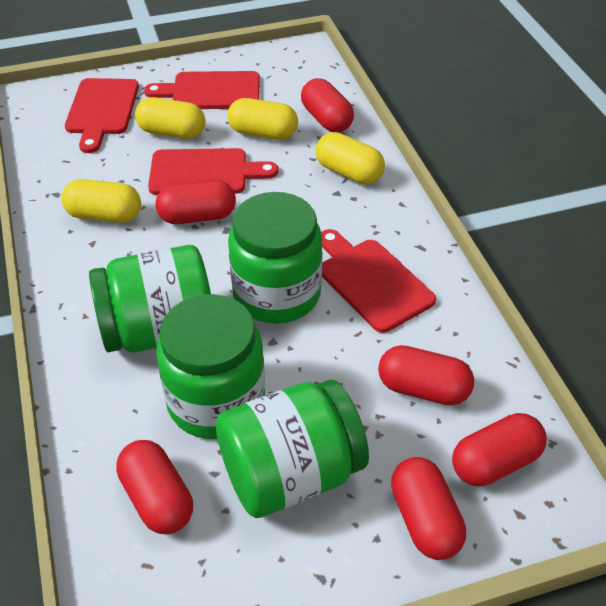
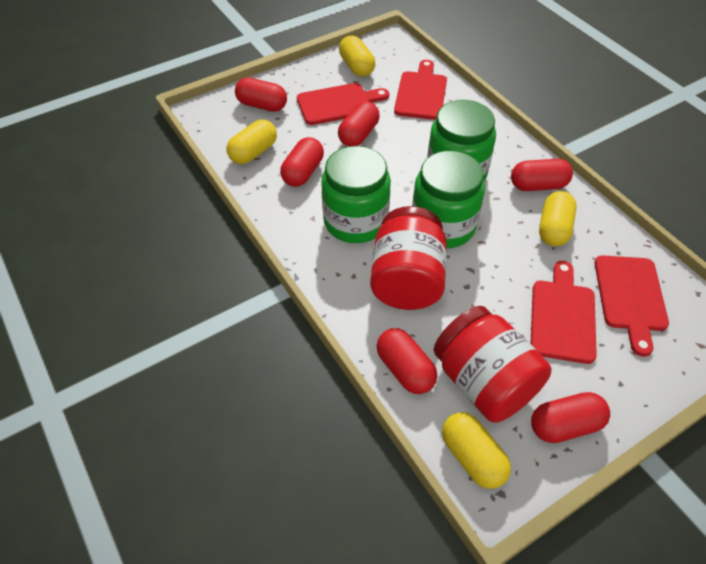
green jar: [89,245,211,353] [156,294,265,439] [216,379,369,518] [228,192,323,324] = 4 -> [321,146,391,243] [412,151,485,248] [427,100,496,181] = 3
red jar: none = 0 -> [370,206,447,310] [434,306,551,423] = 2

